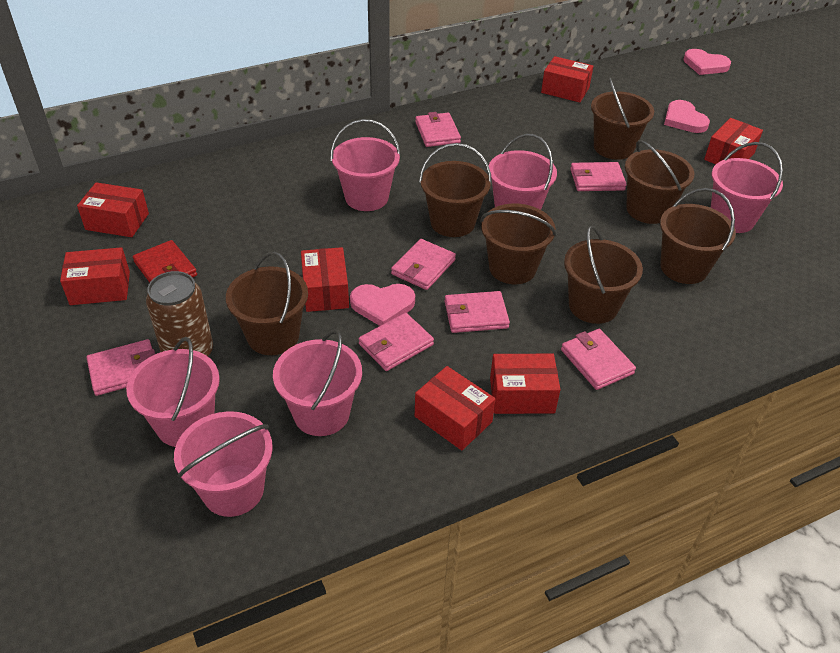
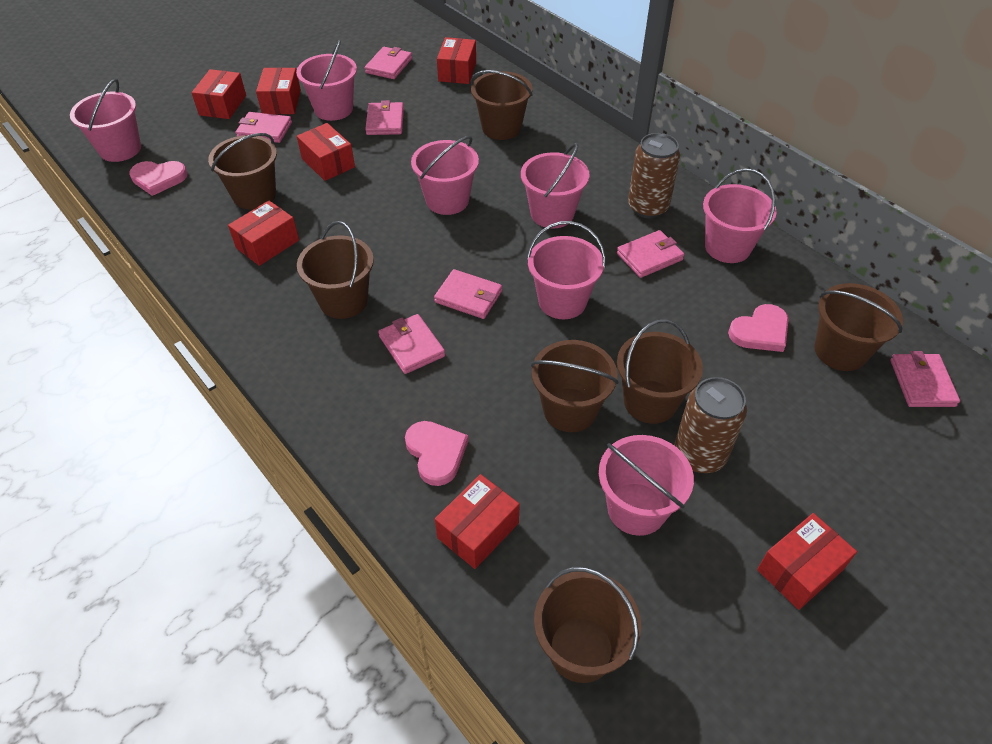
brown can: [146,271,213,356] = 1 -> [628,133,680,218] [674,377,747,473] = 2
pink bucket: [126,337,220,447] [174,411,273,517] [273,329,362,436] [330,119,401,211] [489,134,557,210] [711,142,783,233] = 6 -> [70,79,141,162] [296,40,357,121] [411,136,479,215] [521,143,589,228] [527,221,606,319] [599,435,694,536] [703,168,777,263] = 7
red wallet: [133,240,197,283] = 1 -> none = 0

